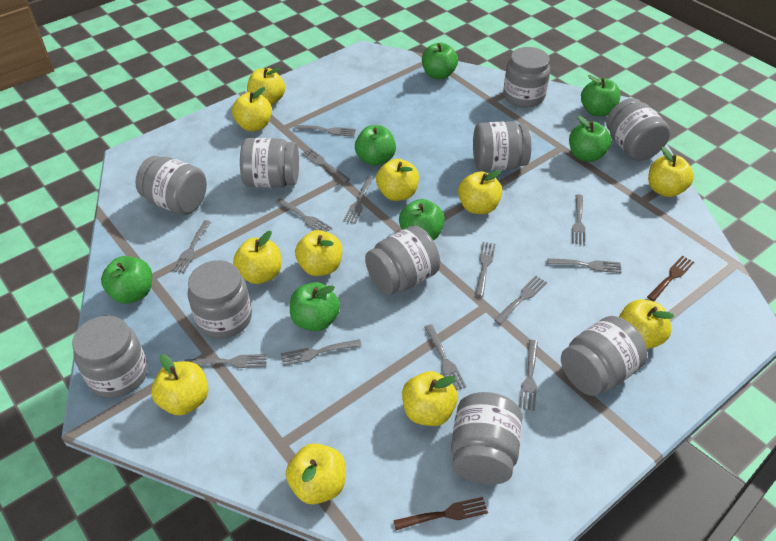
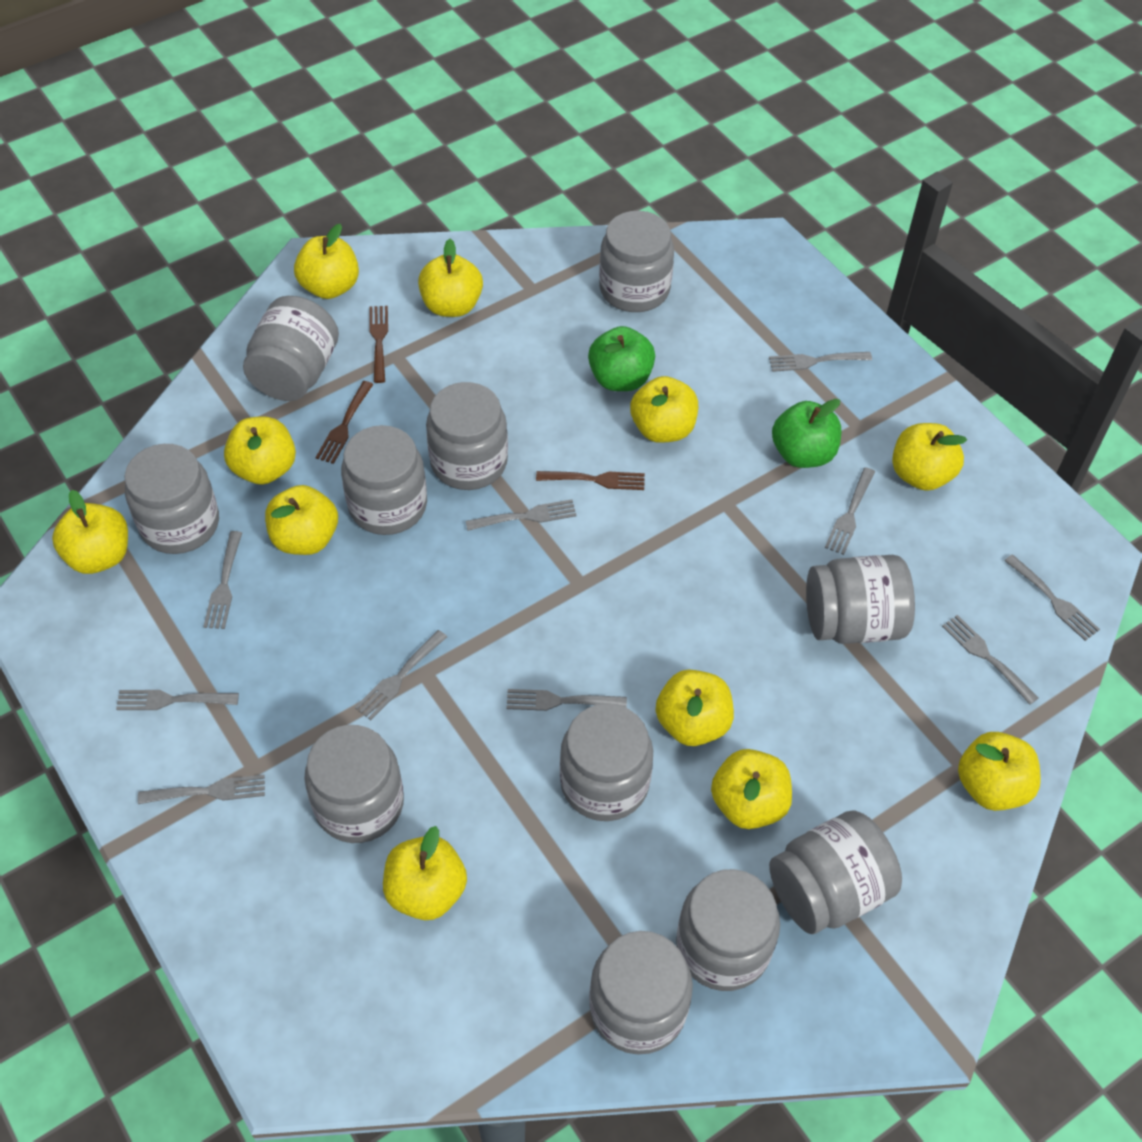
brown fork: [393,497,488,530] [647,256,694,301] = 2 -> [316,381,373,464] [369,306,388,383] [536,471,645,490] = 3
green apple: [101,256,152,304] [290,282,340,331] [355,125,396,166] [399,199,445,241] [422,43,458,79] [569,116,611,162] [581,75,620,116] = 7 -> [588,326,655,391] [772,399,841,468] = 2
grey fork: [171,220,211,273] [185,354,267,368] [275,198,332,232] [281,339,362,366] [294,125,356,137] [301,148,350,183] [343,176,374,224] [424,324,466,390] [475,242,495,297] [494,276,547,325] [519,340,538,411] [547,258,622,273] [572,194,585,245] = 13 -> [116,690,239,710] [138,775,265,804] [203,531,242,629] [355,630,447,720] [465,499,577,531] [507,689,627,711] [769,352,872,372] [825,467,875,555] [942,615,1039,705] [1004,554,1100,641] = 10
grey jar: [72,316,148,398] [135,156,207,215] [188,260,252,339] [240,138,299,188] [365,226,440,295] [451,392,522,485] [473,121,531,171] [503,47,550,108] [561,316,648,396] [606,98,670,161] = 10 -> [124,444,219,554] [243,296,339,401] [304,725,404,843] [341,425,427,535] [426,382,508,490] [560,703,653,821] [589,931,693,1054] [599,211,674,312] [676,869,780,991] [769,810,902,934] [806,555,915,644] = 11

